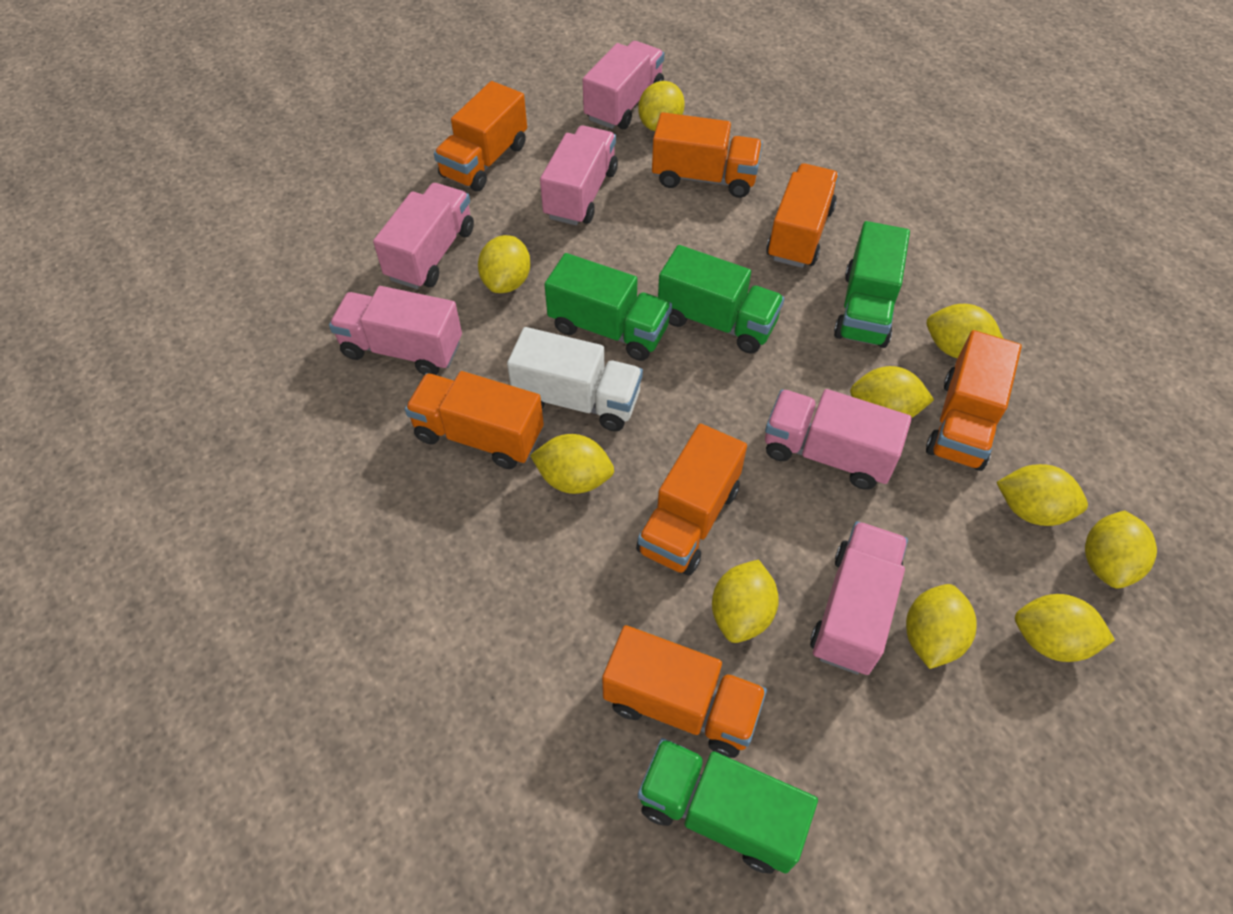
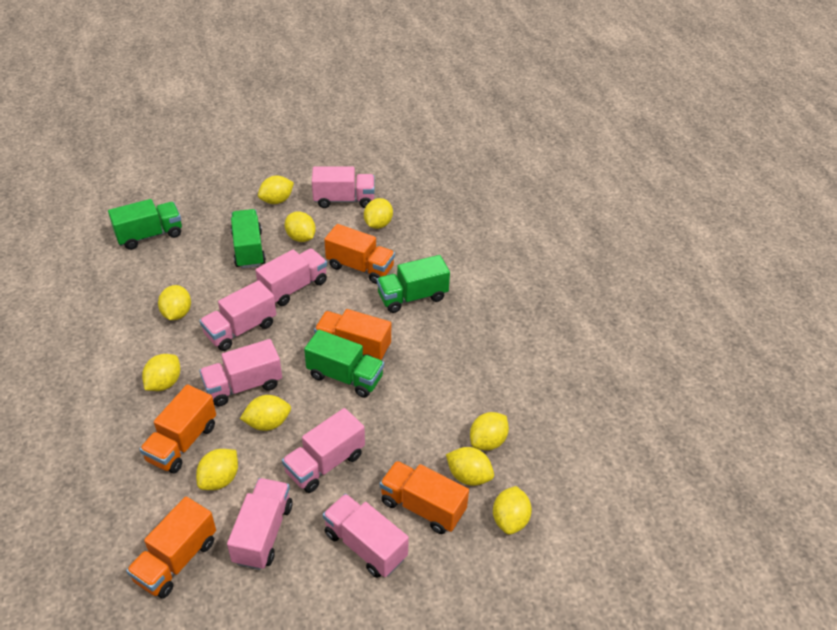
orange truck: [405,371,544,469] [434,81,527,192] [602,625,767,758] [636,424,747,576] [652,112,763,198] [766,163,839,268] [926,330,1022,471] = 7 -> [126,496,216,599] [140,384,216,473] [314,309,391,361] [324,224,395,284] [380,461,469,534] = 5
pink truck: [329,286,462,375] [373,183,474,289] [540,126,618,225] [583,41,664,129] [765,389,912,490] [810,521,908,675] = 6 -> [199,339,282,407] [200,280,276,351] [227,478,293,570] [256,248,327,306] [282,408,365,493] [312,166,375,208] [323,494,409,578] = 7
white truck: [507,327,643,431] = 1 -> none = 0

